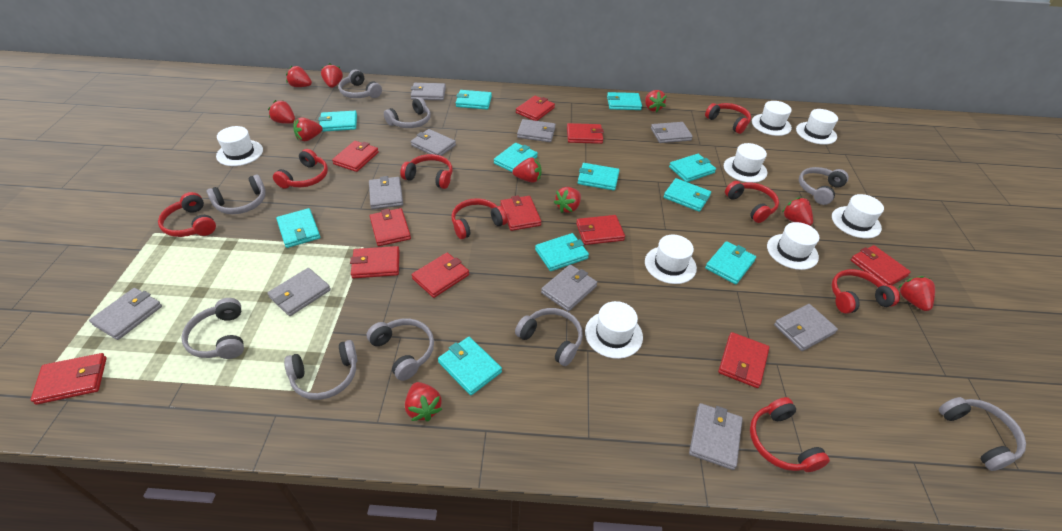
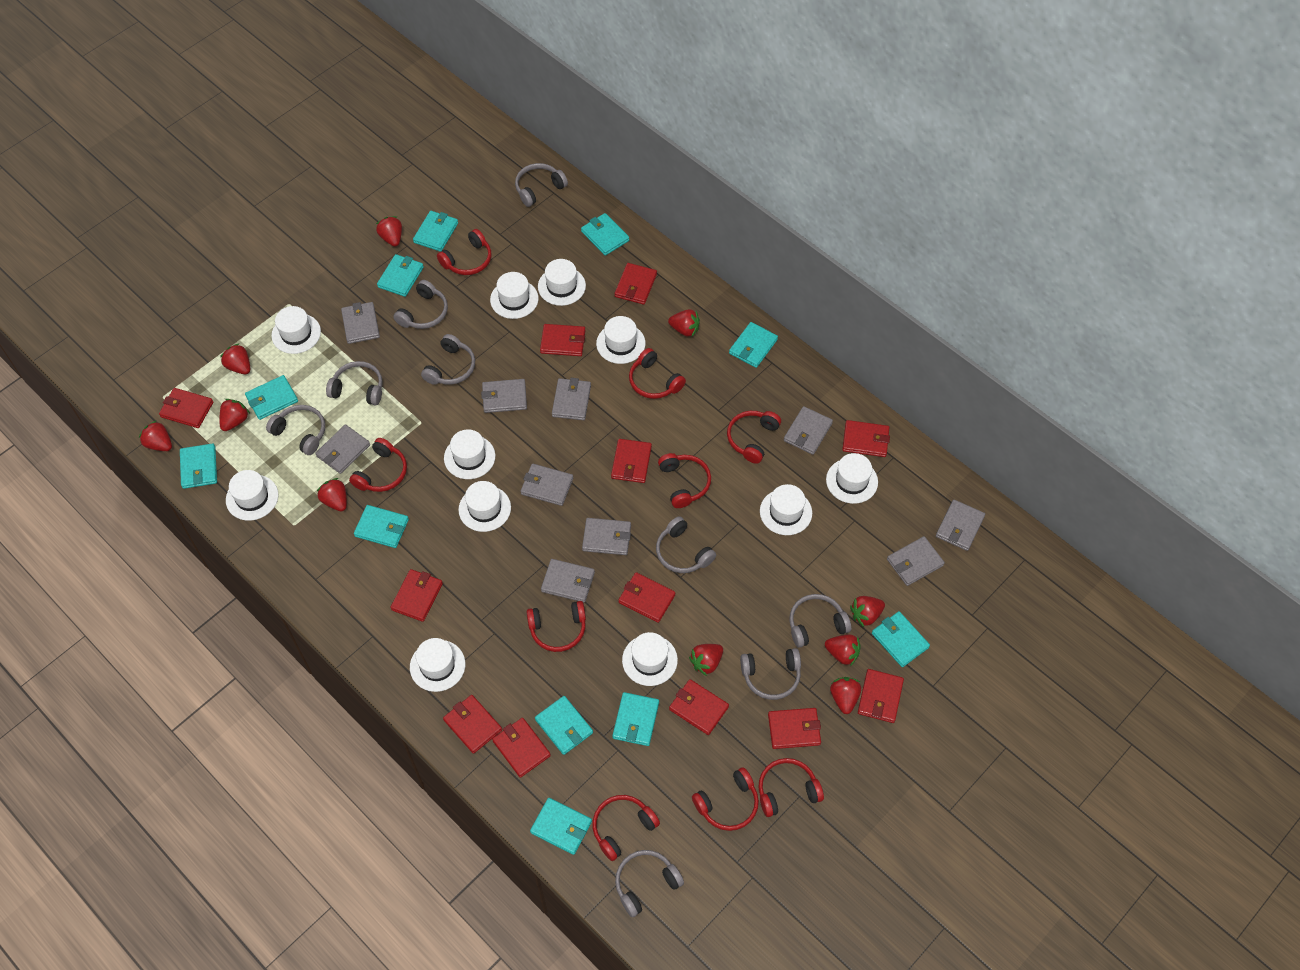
red headphones: [158,192,216,237] [273,149,328,189] [400,154,452,189] [452,198,508,239] [705,103,751,134] [725,181,779,223] [750,397,830,472] [831,269,900,314] = 8 -> [349,438,407,492] [437,229,491,275] [527,601,586,652] [593,795,660,861] [629,348,686,399] [658,453,711,508] [692,767,759,831] [727,411,781,464] [758,758,824,817] = 9
red wallet: [31,353,107,405] [332,141,379,172] [350,246,400,279] [370,208,411,246] [411,253,469,298] [500,195,541,231] [516,96,555,121] [567,123,604,144] [576,215,625,245] [718,332,769,388] [851,245,911,285] = 11 -> [159,388,213,428] [390,569,443,622] [443,695,502,754] [492,718,551,778] [540,324,585,356] [611,439,652,483] [615,263,657,305] [619,572,675,623] [669,679,729,735] [768,708,821,749] [842,420,890,457] [858,669,904,723] = 12
white hat: [216,126,263,166] [585,301,643,359] [645,235,697,284] [724,143,767,183] [752,101,792,136] [767,222,819,270] [796,109,838,145] [832,194,884,239] = 8 -> [226,470,279,521] [271,306,321,354] [410,638,465,692] [444,429,495,479] [458,481,511,532] [490,272,539,319] [538,259,586,306] [596,316,645,364] [622,632,678,686] [760,484,812,535] [826,453,878,504] = 11

